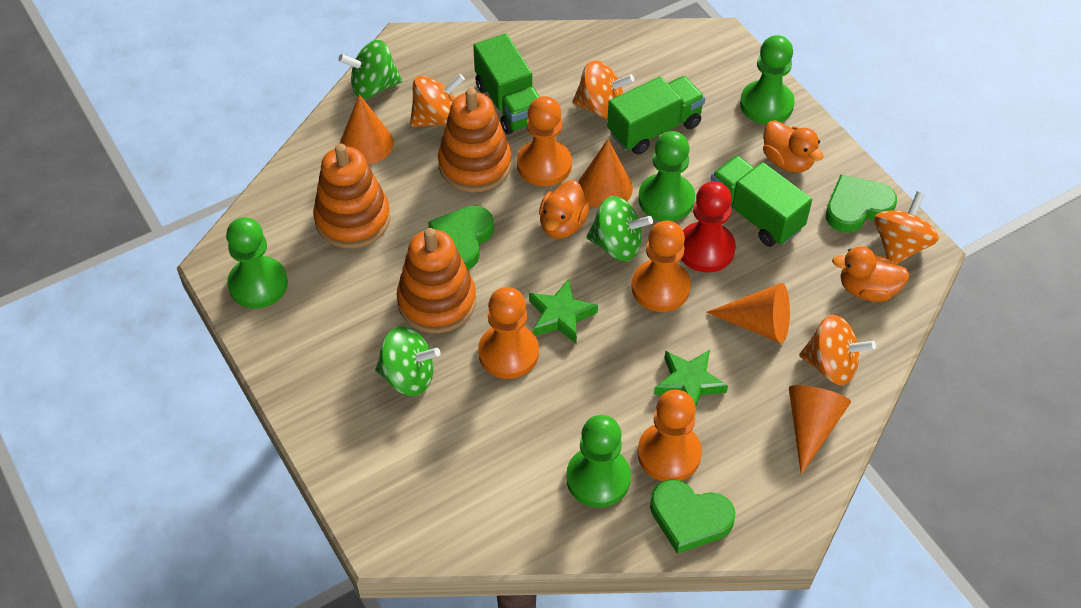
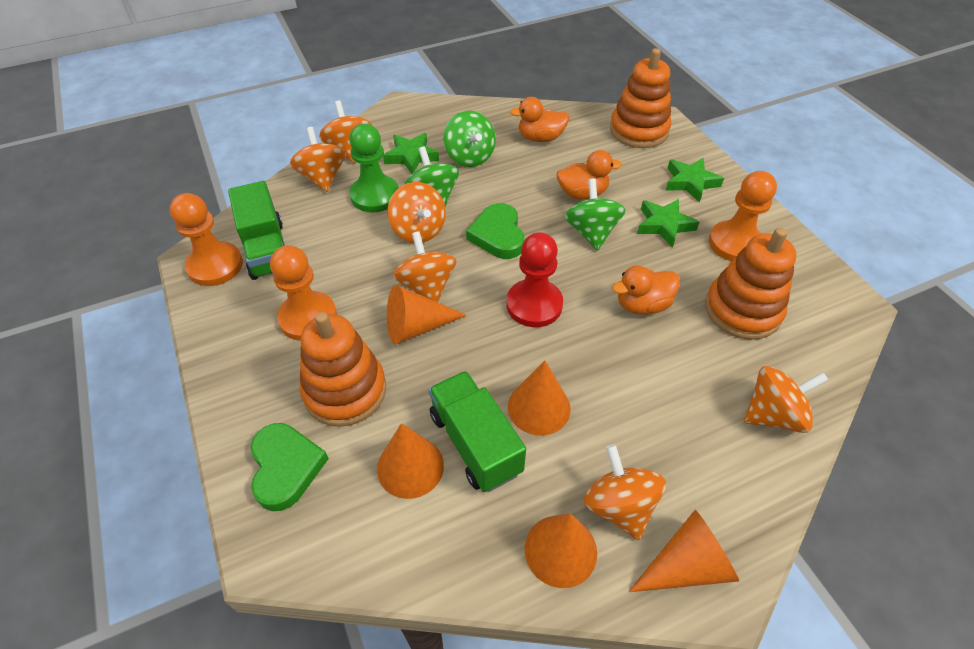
green heart: [428,205,494,270] [650,479,736,554] [826,174,897,233] = 3 -> [250,423,329,511] [466,203,525,259] = 2
green pawn: [226,217,288,309] [566,415,631,508] [638,131,695,221] [740,35,795,124] = 4 -> [349,124,399,212] = 1
green star: [529,279,598,343] [654,350,728,406] = 2 -> [383,133,439,174] [637,199,699,248] [666,158,724,202] = 3
green truck: [473,34,540,134] [607,76,705,155] [711,155,812,247] = 3 -> [228,181,285,280] [428,371,526,492] = 2
orange cone: [340,94,394,164] [578,139,633,209] [706,283,790,343] [789,385,851,475] = 4 -> [377,423,444,499] [387,285,467,344] [508,360,571,436] [525,514,597,588] [628,510,739,592] = 5
orange pawn: [478,287,539,379] [517,96,572,186] [631,221,691,312] [637,390,702,481] = 4 -> [170,193,243,286] [270,245,337,341] [709,171,777,261] = 3
orange spinning top: [410,74,465,127] [572,60,634,120] [799,315,876,385] [874,191,939,265] = 4 -> [290,127,346,192] [319,101,372,163] [388,182,446,243] [393,231,456,302] [584,444,666,540] [744,366,829,433] = 6

